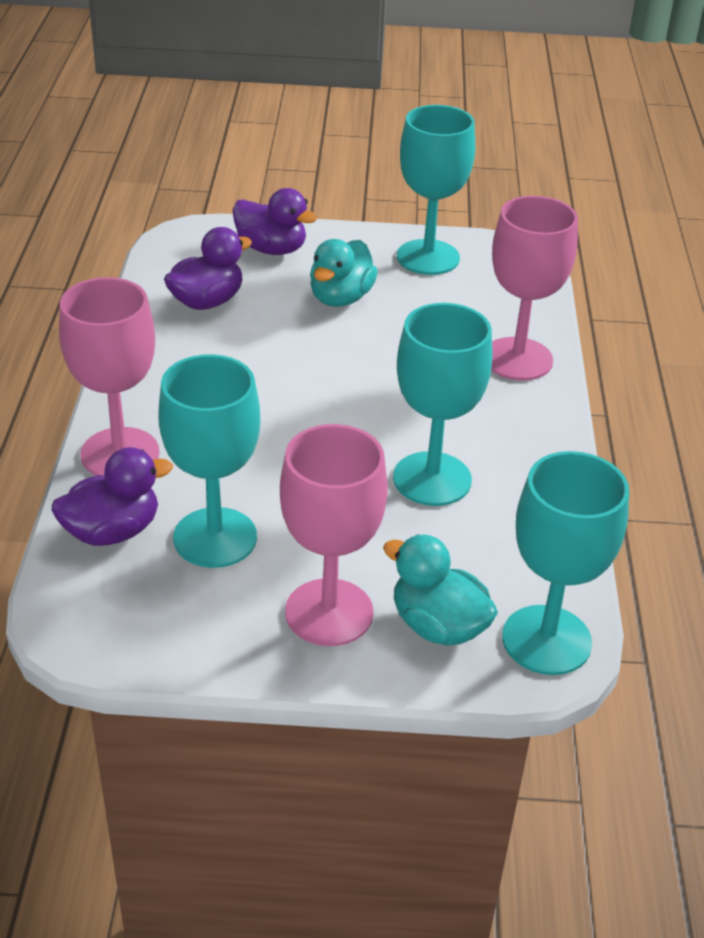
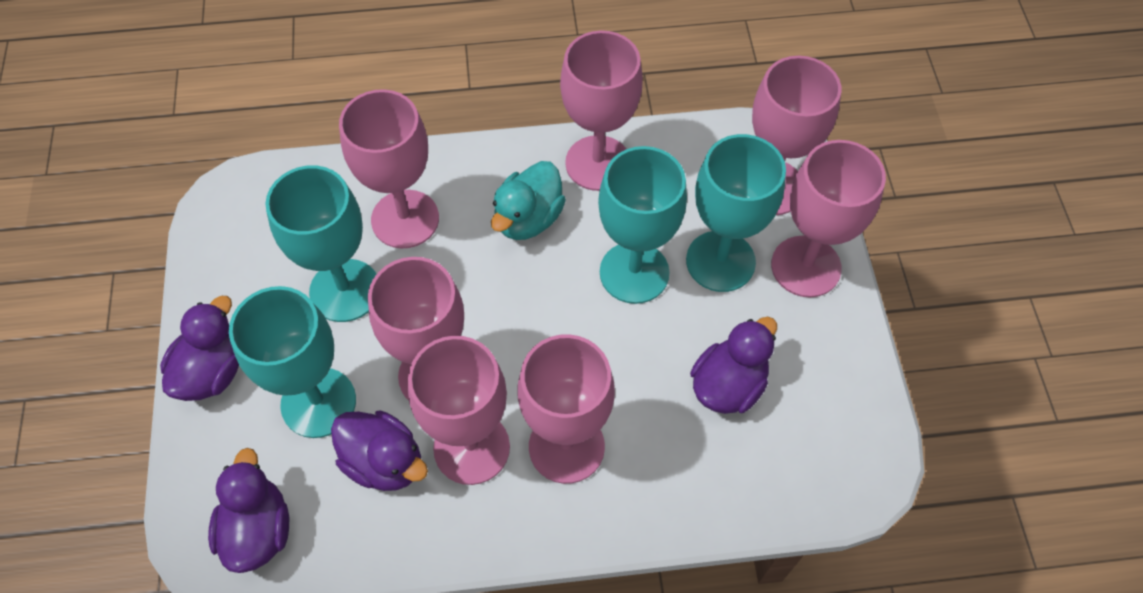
pink goblet: [59,277,159,476] [280,424,388,646] [491,196,578,380] = 3 -> [339,89,439,248] [368,257,464,400] [408,336,510,485] [518,334,615,484] [560,30,643,191] [752,56,841,215] [771,140,886,297] = 7
purple duck: [52,447,173,546] [164,227,252,310] [233,188,317,255] = 3 -> [160,296,239,401] [208,448,289,573] [331,410,428,491] [690,317,777,414] = 4
turquoise duck: [310,239,378,307] [383,535,498,646] = 2 -> [491,161,566,240] = 1

